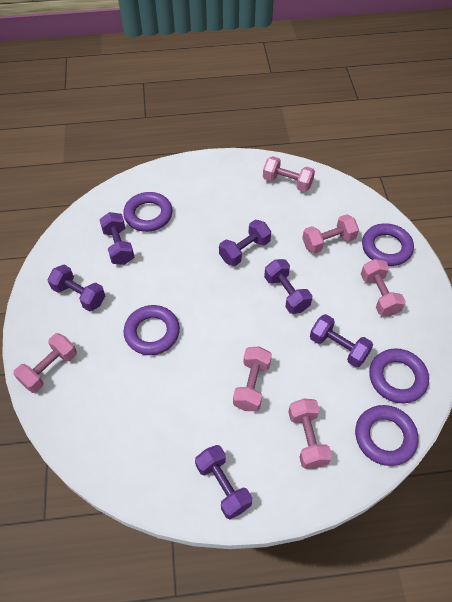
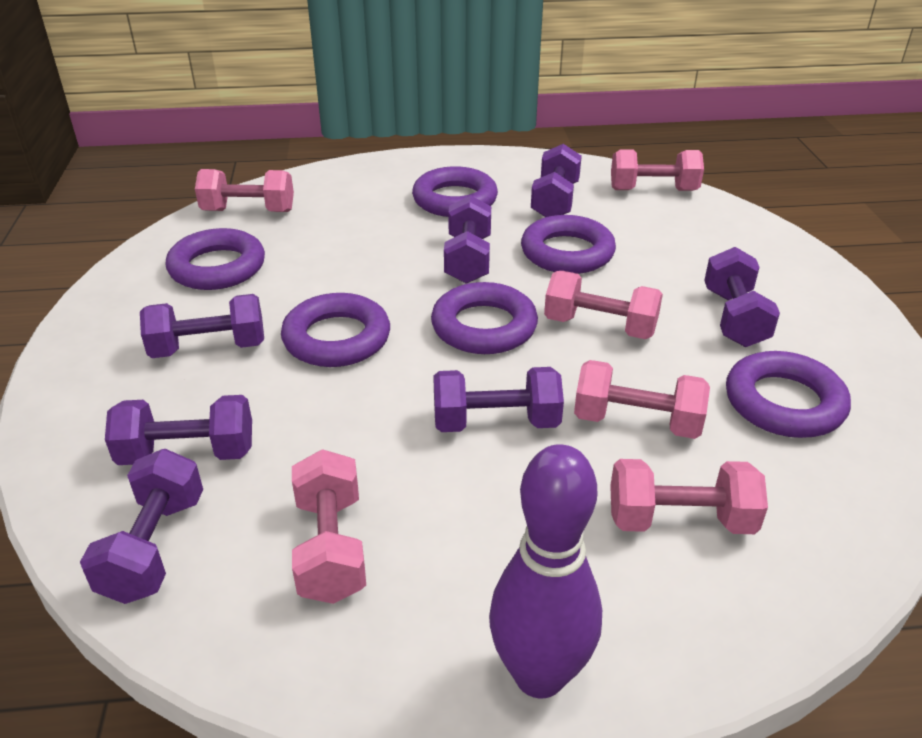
purple bowling pin: none = 0 -> [489,444,602,698] = 1
purple dumbbell: [47,265,105,311] [100,212,134,265] [195,445,252,519] [219,220,271,266] [264,259,312,314] [310,314,373,367] = 6 -> [80,449,203,604] [105,395,252,465] [140,294,264,358] [433,367,564,432] [444,195,491,284] [531,144,582,217] [704,247,780,347] = 7
purple ring: [123,192,172,232] [124,305,180,355] [355,405,418,466] [362,223,414,266] [369,348,429,403] = 5 -> [166,228,265,290] [281,293,390,367] [412,166,498,217] [431,282,538,354] [521,215,616,274] [726,351,851,438] = 6

